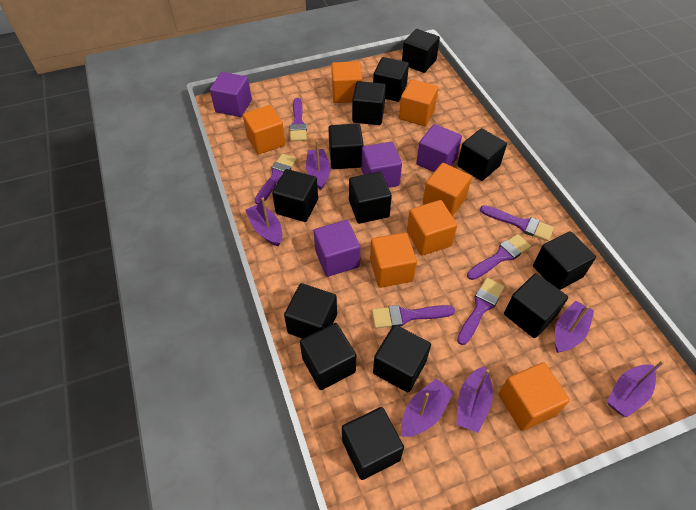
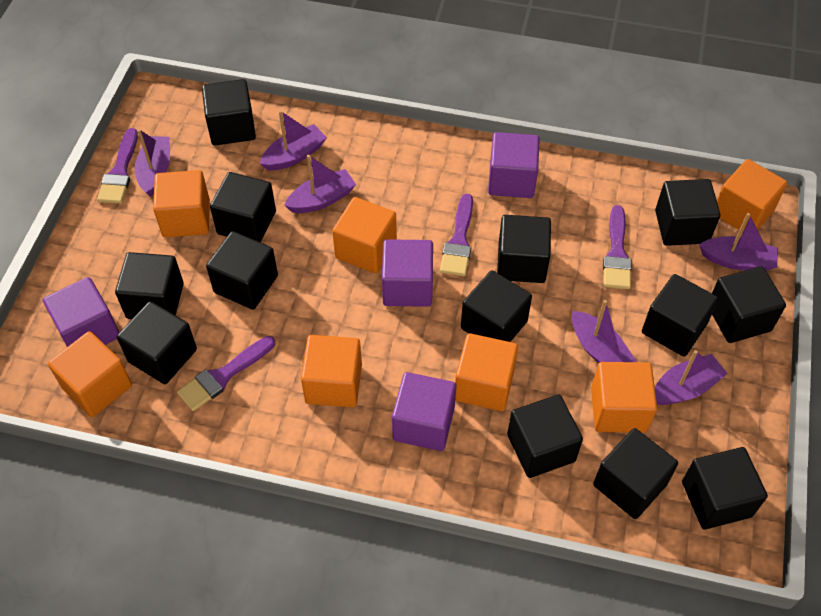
purple brush: [255,154,297,204] [290,98,307,141] [372,305,455,328] [457,278,505,345] [467,234,531,280] [480,205,554,241] = 6 -> [97,128,138,204] [177,336,275,411] [440,194,473,276] [603,205,632,289] = 4

